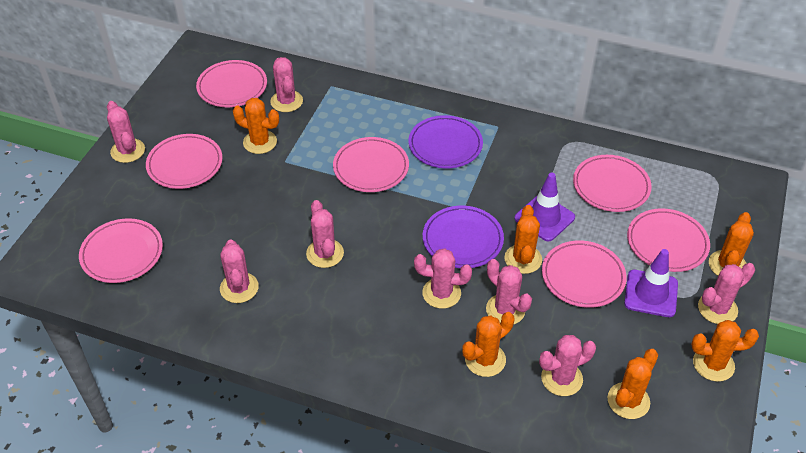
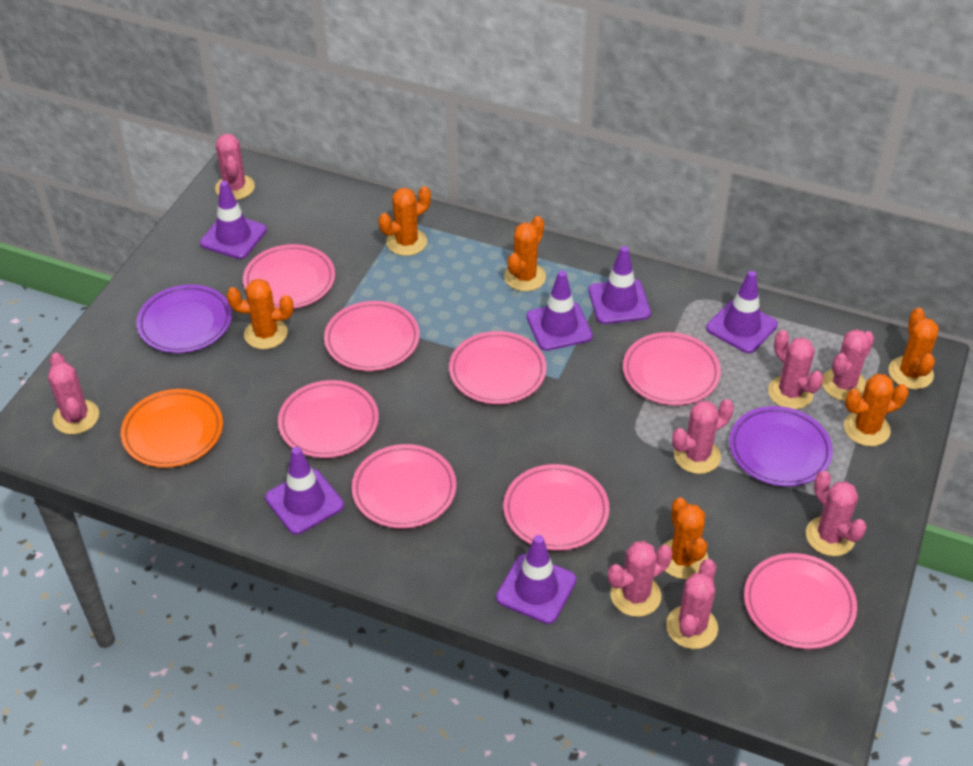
orange plate: none = 0 -> [121,389,223,468] = 1
pink plate: [79,218,163,283] [146,134,223,189] [196,60,267,107] [333,137,409,192] [542,240,627,308] [573,155,652,212] [627,208,710,272] = 7 -> [243,244,335,309] [278,380,379,458] [324,301,420,371] [352,444,456,529] [449,331,546,404] [503,464,610,551] [623,332,721,405] [744,553,857,649] = 8
purple traffic cone: [515,173,575,242] [624,249,678,317] = 2 -> [200,181,267,259] [265,447,344,535] [496,535,577,624] [526,271,593,351] [588,246,651,324] [706,271,778,353] = 6

